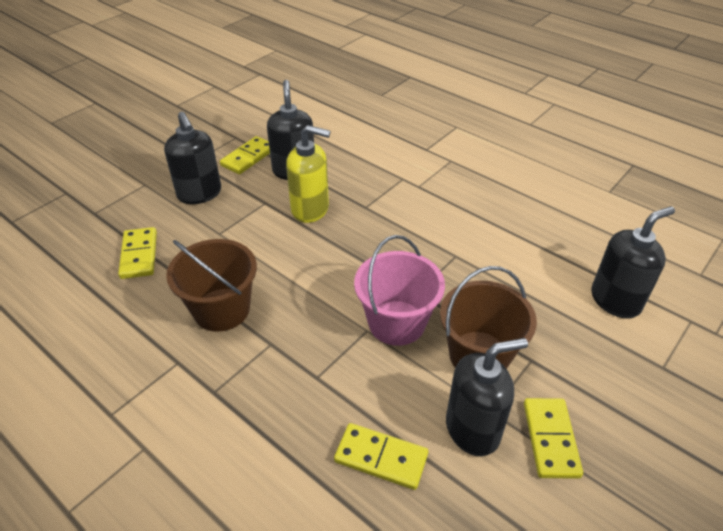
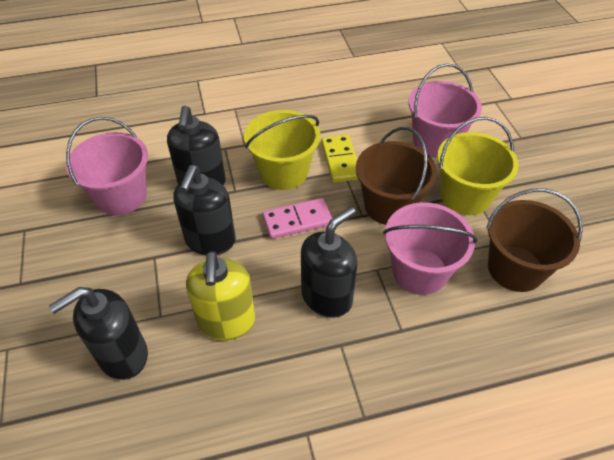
pink bucket: [354,235,445,346] = 1 -> [66,117,148,215] [383,202,477,295] [408,63,482,157] = 3
pink domino: none = 0 -> [262,198,332,239] = 1
yellow bucket: none = 0 -> [244,110,320,190] [437,117,519,215] = 2
yellow domino: [118,227,157,279] [220,136,270,174] [334,423,428,490] [524,398,583,479] = 4 -> [321,135,358,183] = 1

